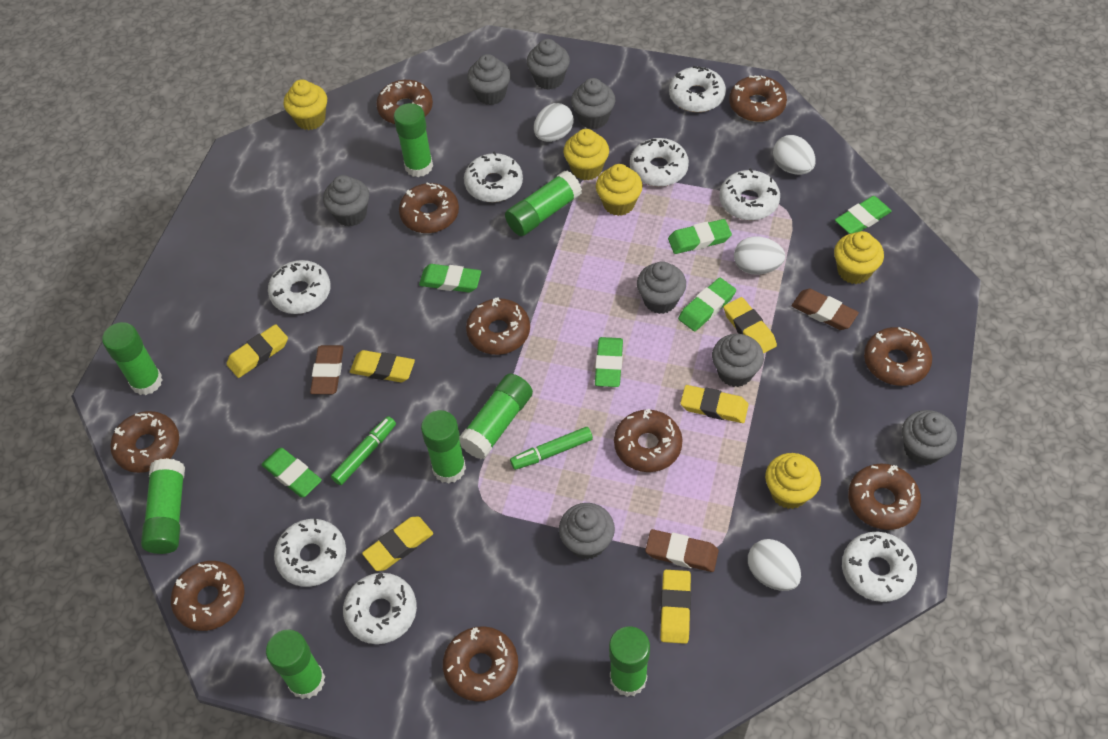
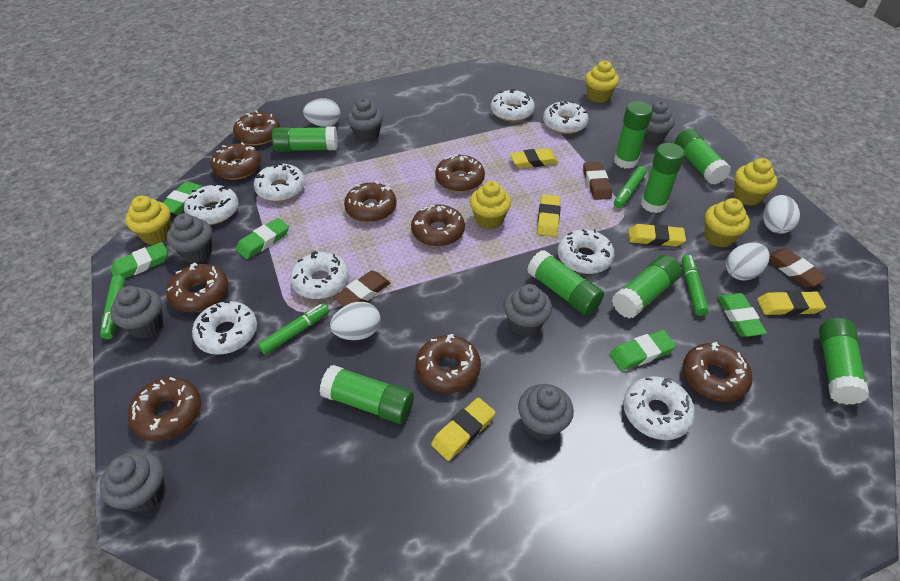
brown donut: [110,411,179,473] [171,561,245,631] [376,80,433,124] [399,182,459,233] [443,626,518,702] [466,297,530,355] [614,409,683,472] [729,75,787,122] [848,463,921,530] [864,327,932,386] = 10 -> [128,377,201,441] [166,263,228,312] [211,142,261,180] [233,110,280,145] [344,181,397,222] [411,204,465,247] [416,334,481,393] [435,155,485,192] [683,342,753,402] = 9
green eraser: [261,448,322,497] [419,264,481,292] [595,337,623,387] [668,219,732,254] [678,278,736,331] [835,196,892,234] = 6 -> [111,242,168,278] [163,181,204,214] [236,218,289,259] [610,330,676,371] [717,293,767,337] = 5
green marker: [331,416,396,485] [510,427,593,470] = 2 -> [100,275,125,339] [258,303,329,355] [614,166,647,208] [682,255,709,316] = 4
grey cupcake: [323,175,369,227] [467,54,511,105] [527,39,570,90] [559,503,615,560] [571,78,615,129] [637,261,686,314] [712,334,764,387] [902,410,957,465] = 8 -> [100,450,165,513] [110,286,163,338] [167,213,212,263] [347,98,383,142] [504,284,552,337] [518,384,574,441] [643,101,675,145] = 7
yellow eraser: [226,324,288,378] [350,350,415,382] [362,517,433,571] [660,570,691,644] [680,385,749,423] [724,297,777,354] = 6 -> [431,397,496,461] [510,148,558,169] [537,194,561,237] [628,224,686,247] [757,291,826,315] = 5

